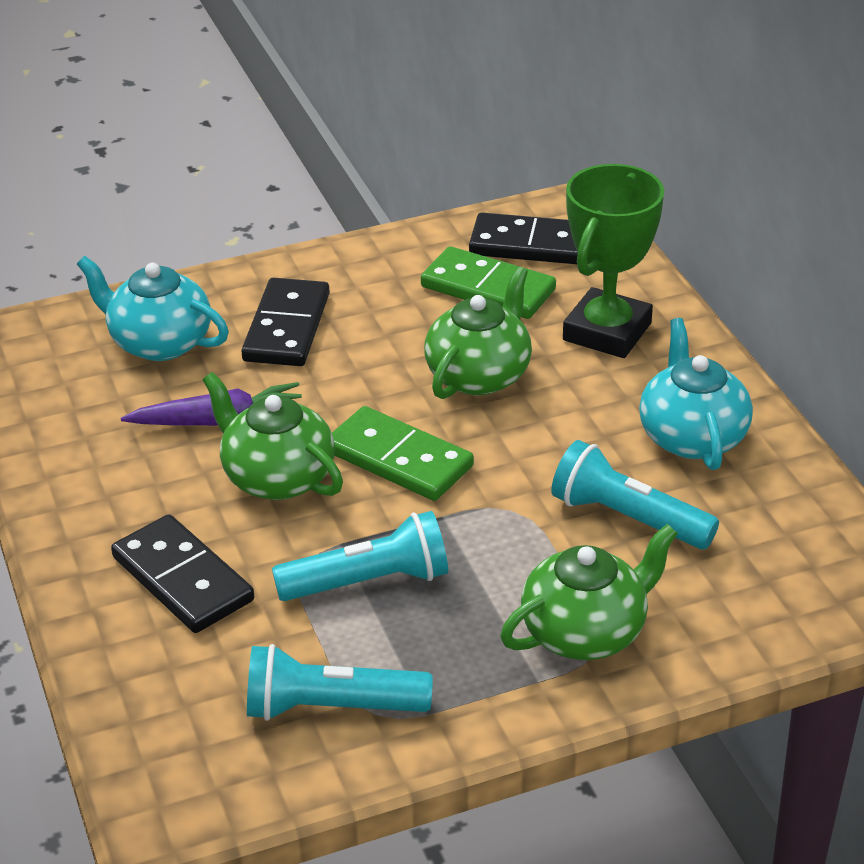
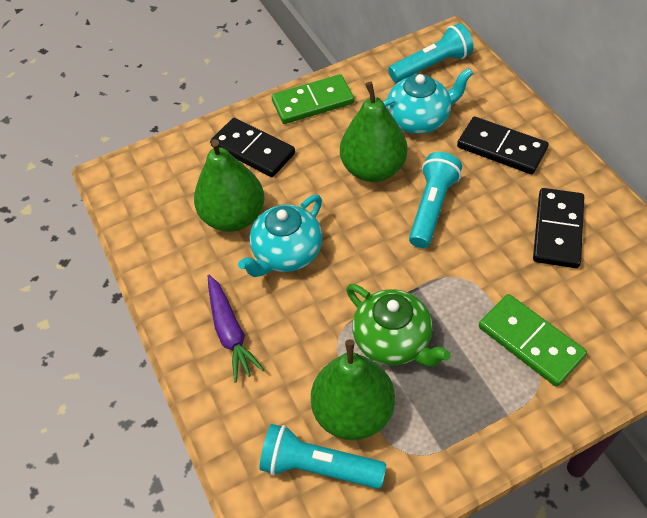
green pear: none = 0 -> [194,139,265,232] [311,339,395,440] [340,81,407,182] = 3
green teapot: [203,372,343,500] [424,267,532,399] [500,524,678,660] = 3 -> [346,284,451,367] = 1
green trophy: [563,164,664,358] = 1 -> none = 0

